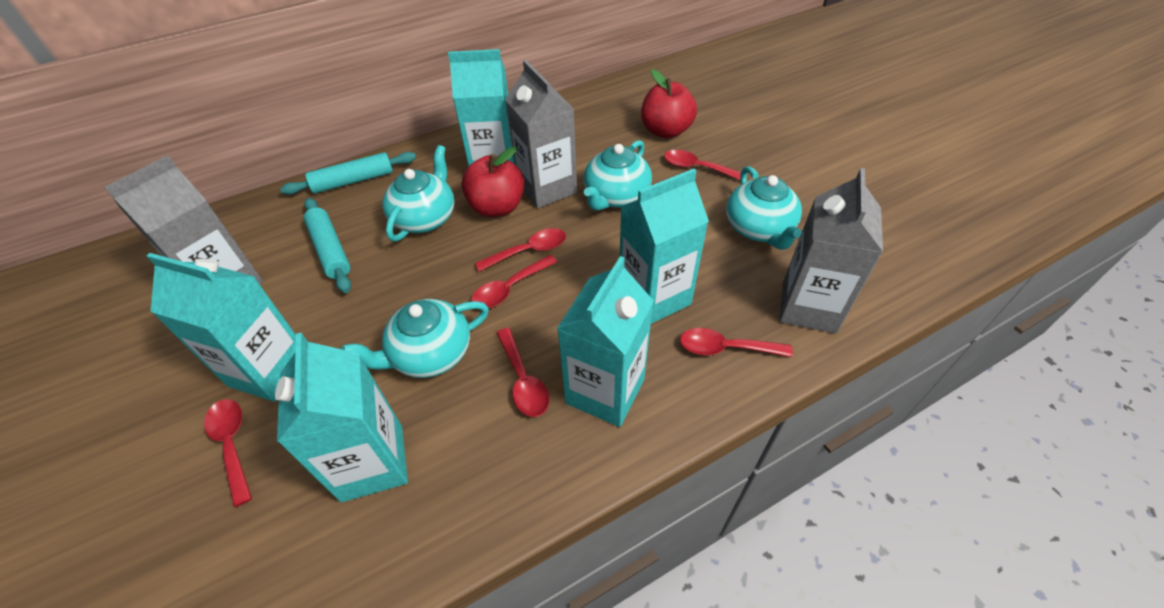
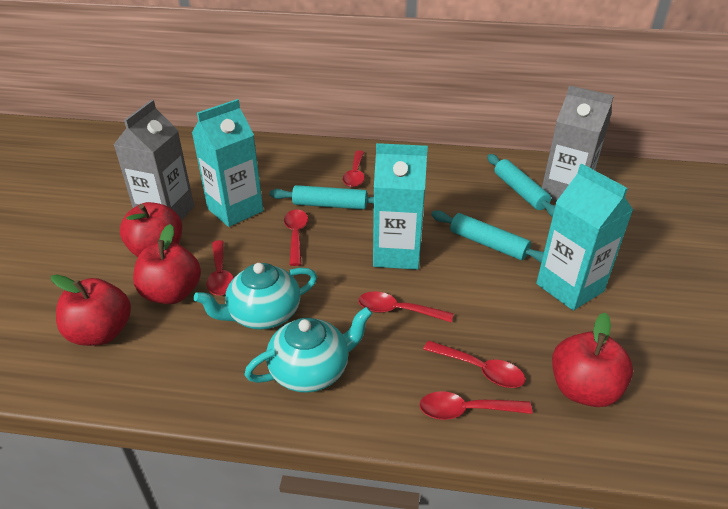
grey carton: [104,155,263,284] [505,60,577,208] [779,168,883,333] = 3 -> [114,100,194,220] [542,85,614,201] = 2
red apple: [461,147,525,217] [641,69,697,138] = 2 -> [51,274,131,346] [120,202,182,257] [133,224,201,304] [552,313,633,407] = 4
turquoise carton: [147,253,296,402] [275,333,408,502] [448,49,515,167] [557,256,654,427] [620,169,709,324] = 5 -> [192,99,263,227] [373,143,428,270] [536,164,633,310] = 3
turquoise rolling pin: [280,152,416,195] [304,198,351,293] = 2 -> [270,185,374,210] [431,210,544,263] [487,154,555,217] = 3
turquoise teapot: [341,299,489,378] [383,145,454,241] [584,140,652,211] [726,166,802,250] = 4 -> [194,263,317,330] [244,307,372,393] = 2

